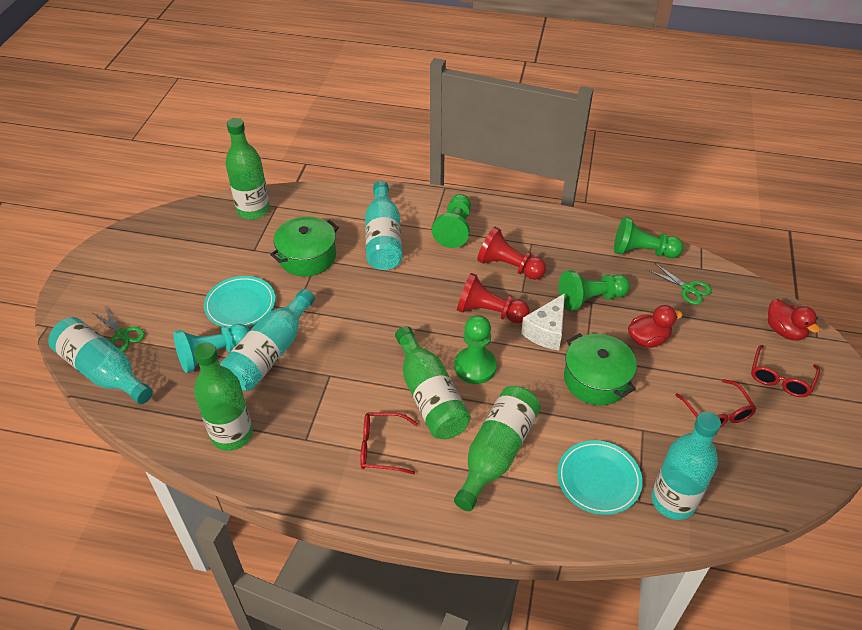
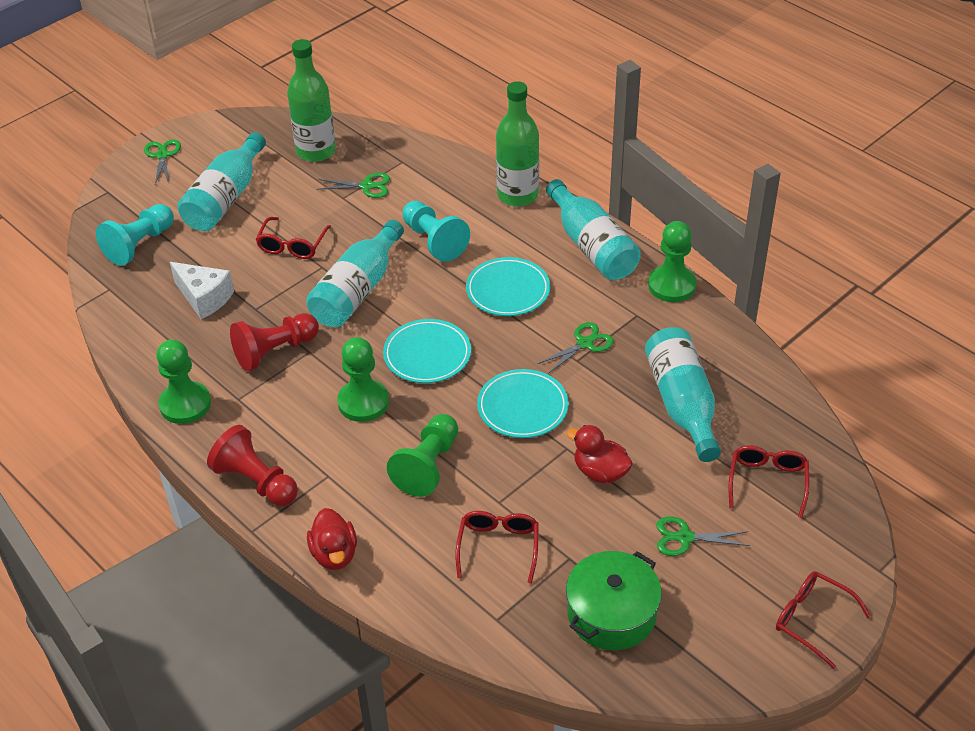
green bottle: [194,342,253,451] [226,118,270,220] [395,326,471,439] [454,386,541,511] = 4 -> [287,39,336,162] [496,81,539,207] = 2
green pot: [270,217,339,276] [564,333,637,405] = 2 -> [566,551,662,650] = 1
green scissors: [93,306,145,352] [648,263,712,305] = 2 -> [144,139,181,184] [317,173,390,198] [537,322,614,374] [656,516,750,556] = 4
red glasses: [360,412,418,475] [675,379,757,428] [751,345,820,397] = 3 -> [256,217,331,259] [455,511,539,584] [728,445,809,518] [776,571,871,669] = 4
turquoise pawn: [173,324,250,373] = 1 -> [96,204,174,266] [402,201,470,262] = 2
turquoise plate: [204,276,275,328] [557,440,643,515] = 2 -> [383,319,471,383] [466,257,550,316] [477,369,569,438] = 3

